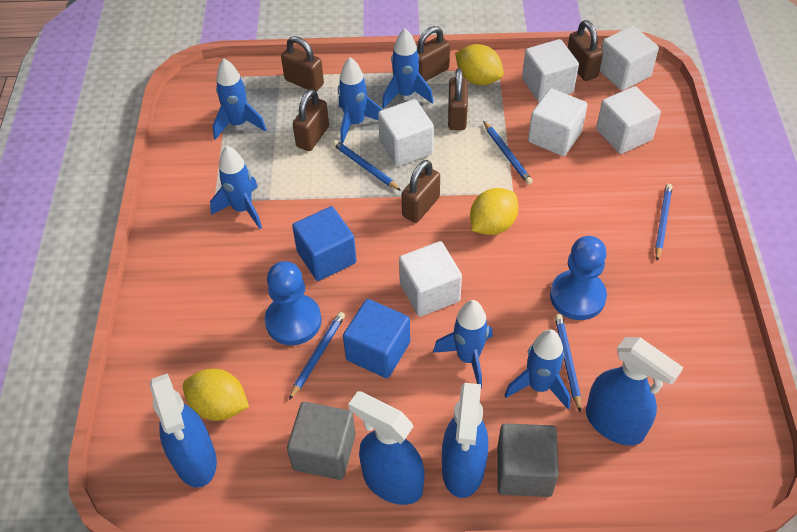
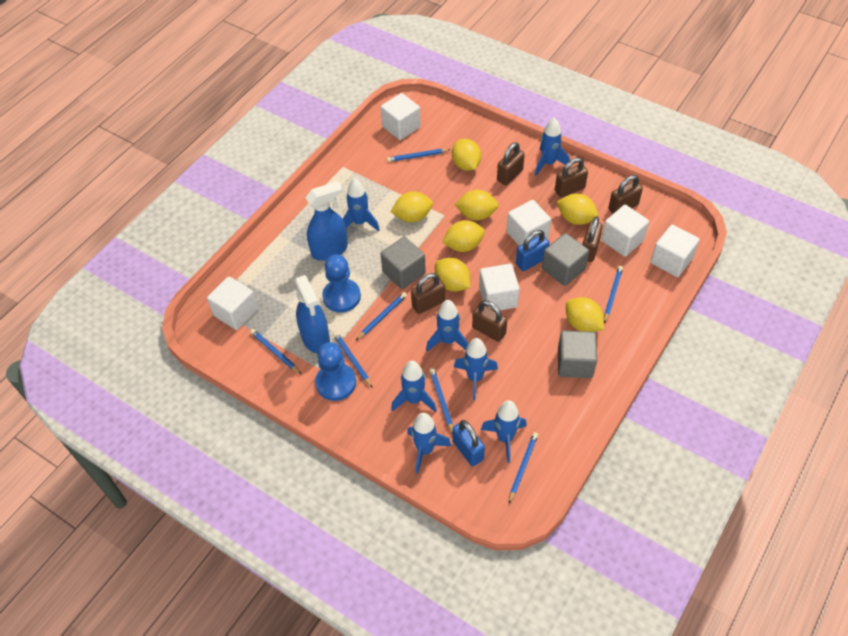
blue cube: [292,206,357,281] [343,299,410,378] = 2 -> none = 0
blue padlock: none = 0 -> [452,420,485,466] [516,230,550,271] = 2
blue pencil: [289,312,345,400] [332,140,401,191] [483,121,533,185] [555,314,581,412] [655,184,672,261] = 5 -> [250,329,301,374] [333,332,373,388] [356,292,407,340] [387,149,451,162] [429,368,453,433] [509,432,538,503] [604,266,623,323] = 7
blue rocket: [210,146,262,229] [213,59,267,140] [338,57,382,144] [382,29,433,109] [433,300,493,388] [504,329,571,409] = 6 -> [343,178,380,231] [391,361,437,413] [407,413,451,474] [426,300,469,352] [454,338,498,400] [481,400,527,463] [535,117,570,176] = 7
blue spray bottle: [150,373,217,488] [348,391,425,505] [442,383,488,498] [586,337,683,446] = 4 -> [294,275,330,353] [305,181,348,261] = 2
grey cube: [287,402,356,480] [497,423,559,497] = 2 -> [380,237,426,289] [542,233,589,286] [558,331,597,378] = 3
yellow lemon: [183,369,249,421] [455,44,504,85] [470,188,519,235] = 3 -> [391,191,433,222] [435,258,470,292] [442,220,485,252] [452,139,481,171] [455,190,499,220] [557,194,598,225] [566,297,604,332] = 7

